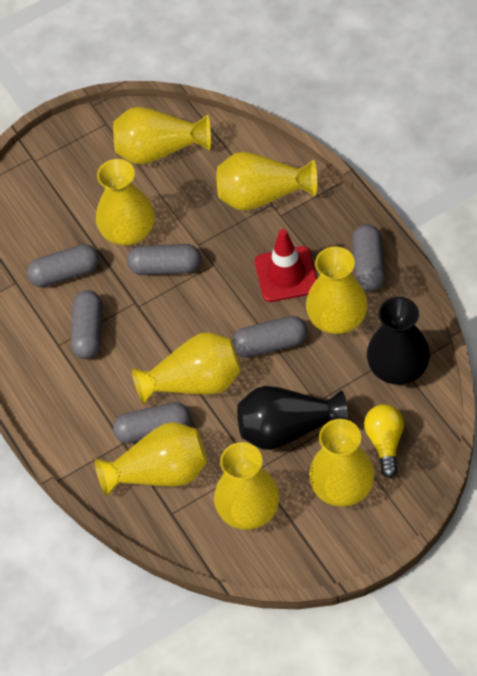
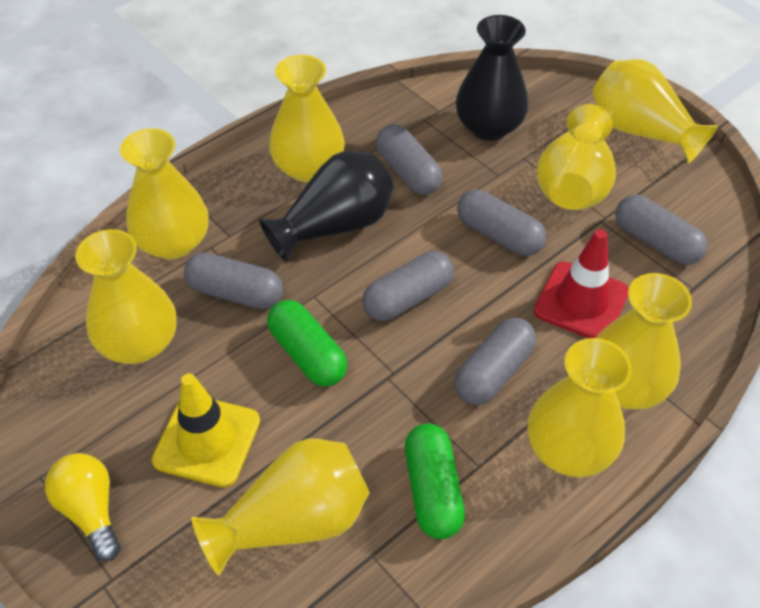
green capsule: none = 0 -> [267,300,348,386] [405,423,465,539] = 2
yellow traffic cone: none = 0 -> [152,373,260,488] = 1

